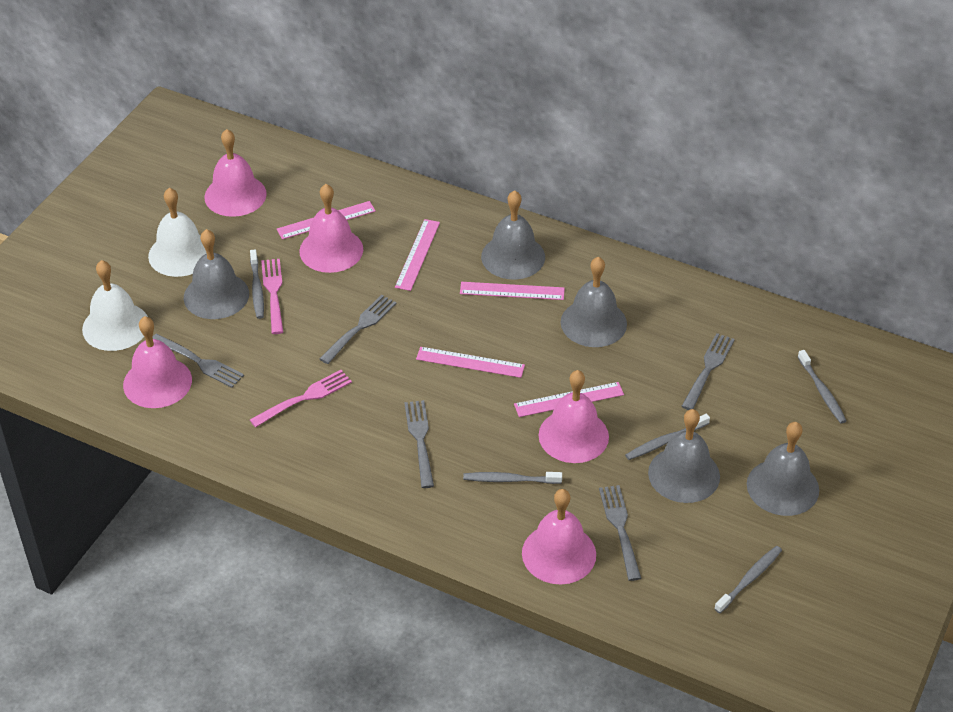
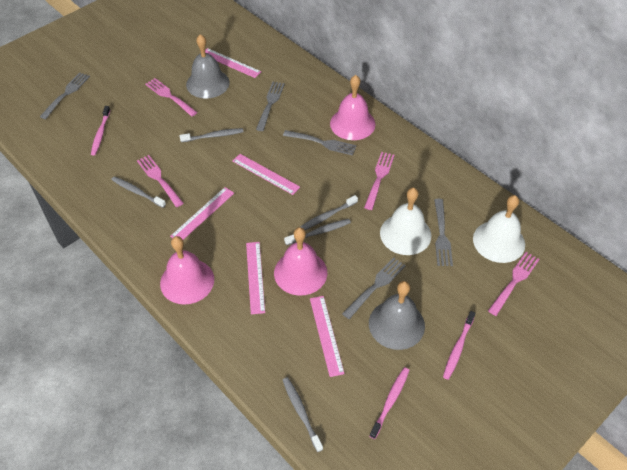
grey bell: [184,229,249,319] [481,190,545,279] [561,257,627,347] [648,409,720,503] [747,422,819,516] = 5 -> [186,34,230,99] [369,281,425,350] = 2
pink bell: [123,316,192,408] [204,129,267,217] [299,184,363,273] [522,489,596,584] [539,370,609,463] = 5 -> [160,236,214,305] [274,227,327,296] [330,75,375,140] = 3
pink fork: [250,370,352,427] [261,259,283,334] = 2 -> [137,155,184,207] [145,78,197,117] [364,152,395,210] [488,252,540,316] = 4
pink toothbrush: none = 0 -> [91,106,110,155] [369,367,409,439] [443,311,476,380] = 3

